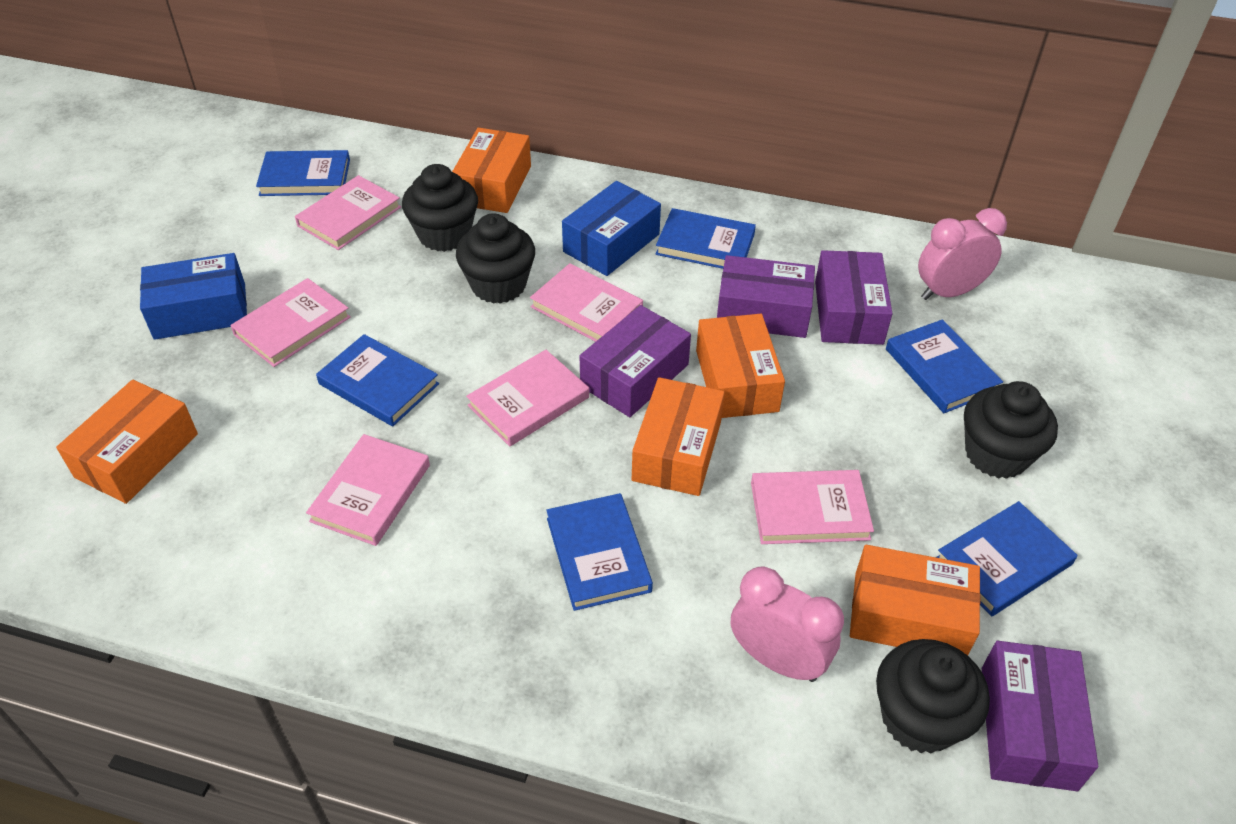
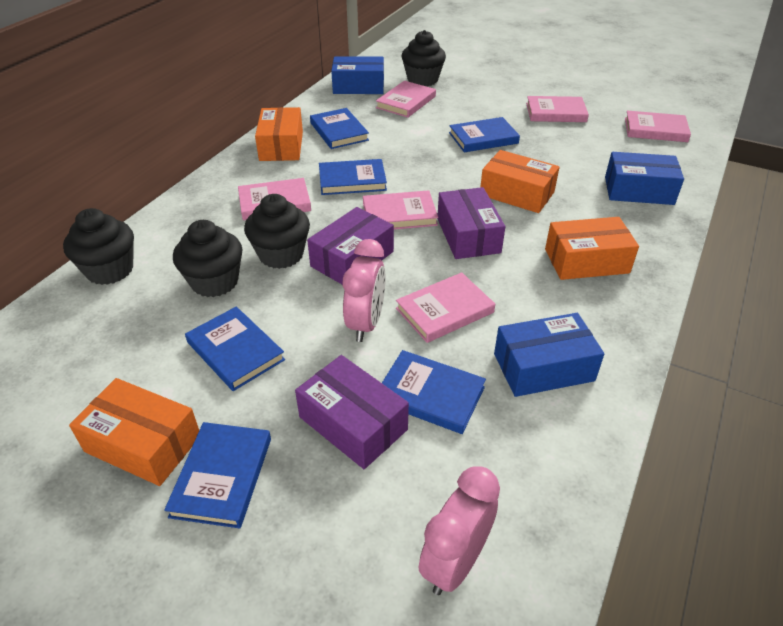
blue box: [140,253,247,340] [562,181,661,276] = 2 -> [331,56,384,94] [494,313,604,397] [605,152,684,205] = 3
orange box: [56,379,198,504] [452,128,531,213] [632,377,725,496] [696,314,785,418] [850,545,980,655] = 5 -> [69,378,199,486] [255,107,303,161] [480,150,560,213] [545,217,639,280] = 4
purple box: [580,305,691,417] [717,255,815,338] [815,250,893,345] [982,641,1098,791] = 4 -> [295,355,409,469] [307,207,394,285] [437,187,505,259] = 3

